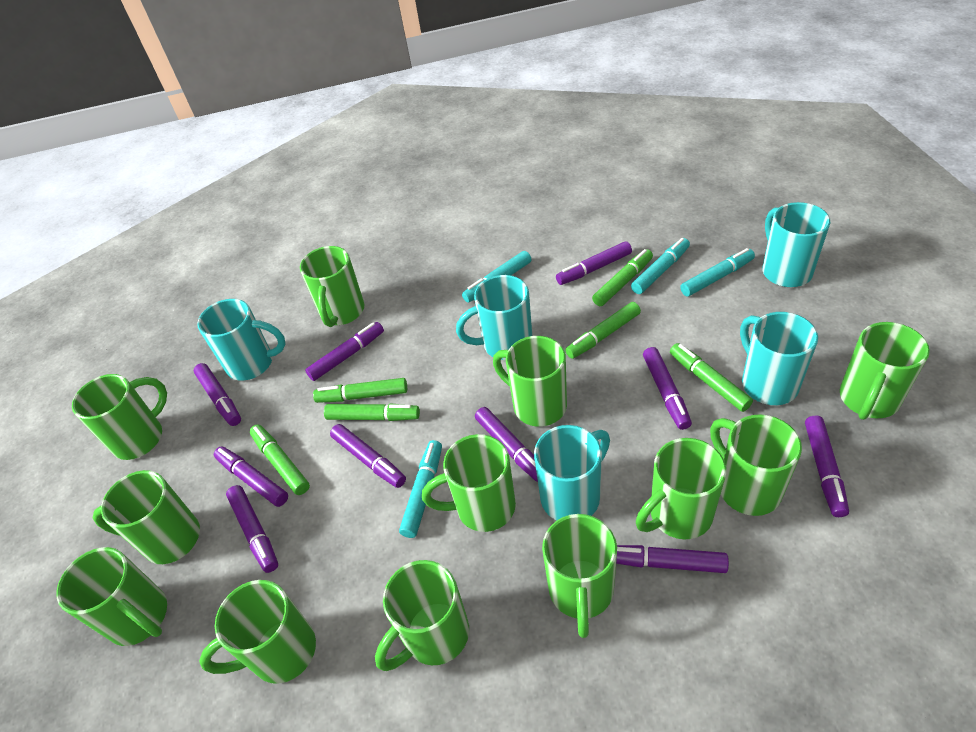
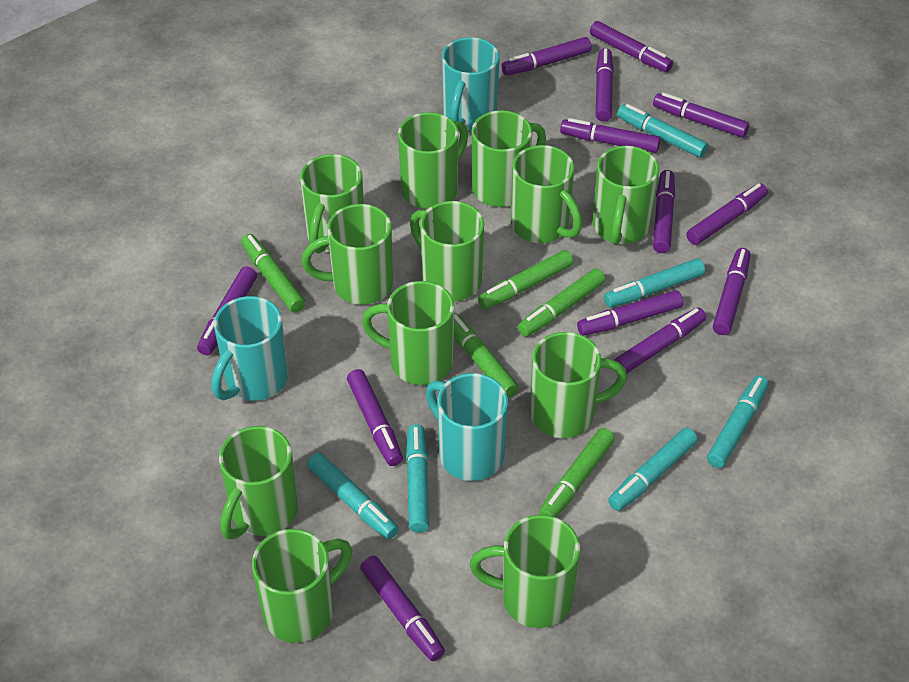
green marker: [250,425,310,495] [313,378,407,403] [324,403,420,421] [565,302,641,359] [592,249,653,306] [670,343,753,412] = 6 -> [241,234,306,312] [454,313,519,398] [478,250,573,309] [517,268,605,337] [539,428,615,517] = 5
purple marker: [194,363,241,426] [214,446,288,507] [226,485,278,573] [305,322,384,381] [330,424,406,488] [475,407,538,482] [556,241,632,285] [616,545,729,573] [643,347,692,430] [805,415,849,517] = 10 -> [197,266,257,356] [347,369,403,466] [360,556,445,661] [501,37,592,75] [560,118,660,153] [577,290,683,336] [590,21,673,72] [596,48,614,122] [614,307,706,374] [653,92,749,138] [653,170,675,253] [686,183,768,245] [713,248,751,335] = 13
turquoise marker: [399,440,442,538] [462,251,532,303] [631,238,690,294] [680,248,755,296] = 4 -> [307,452,399,540] [406,424,429,533] [604,258,705,308] [608,428,698,511] [617,104,708,158] [707,376,769,468] = 6
turquoise mug: [197,299,286,381] [456,275,532,360] [534,425,610,520] [740,312,818,405] [762,202,830,287] = 5 -> [212,296,288,401] [426,373,508,481] [442,37,500,131] = 3

